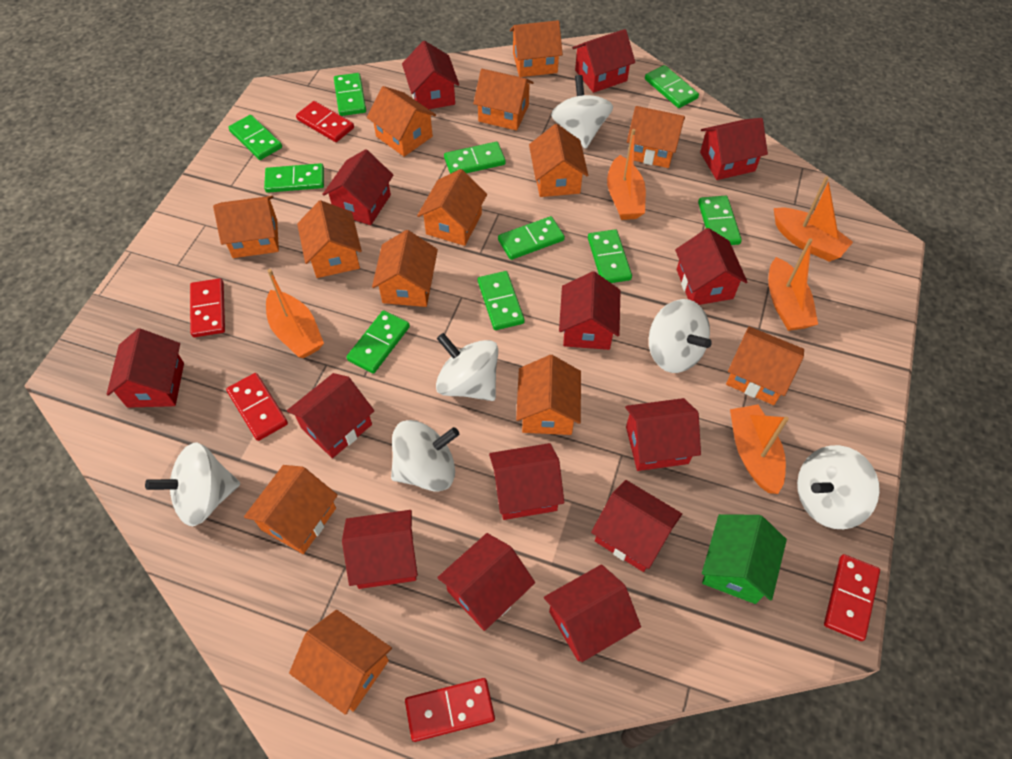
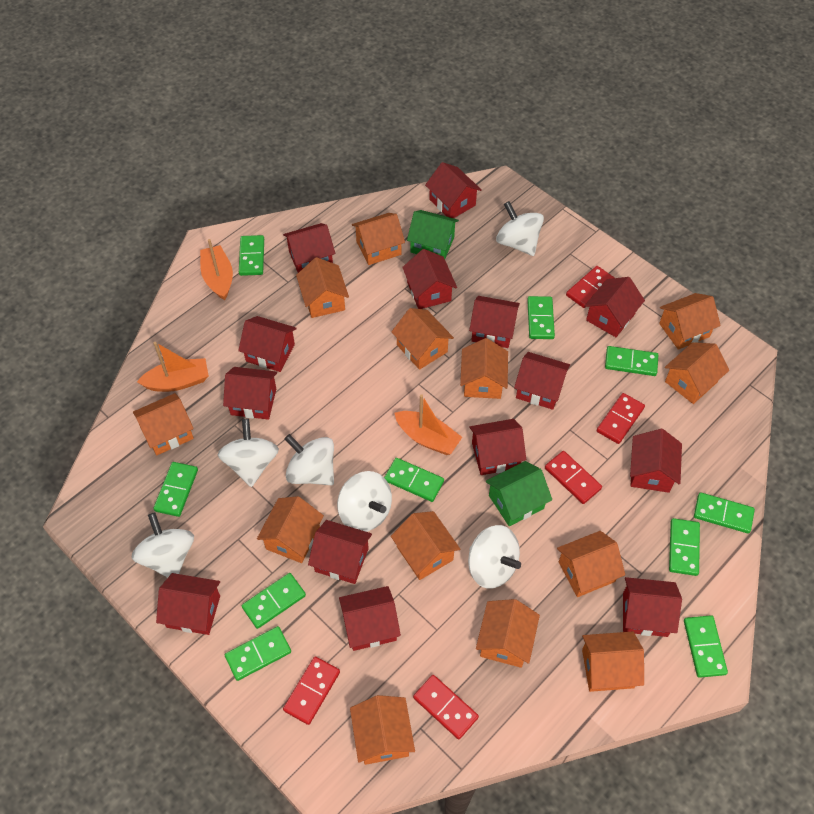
green house: [702,514,787,604] = 1 -> [407,210,459,259] [486,461,552,526] = 2
orange boat: [266,269,324,358] [607,129,646,220] [730,405,789,494] [768,238,818,331] [774,176,853,262] = 5 -> [137,342,209,392] [200,239,233,300] [395,394,462,455] = 3

